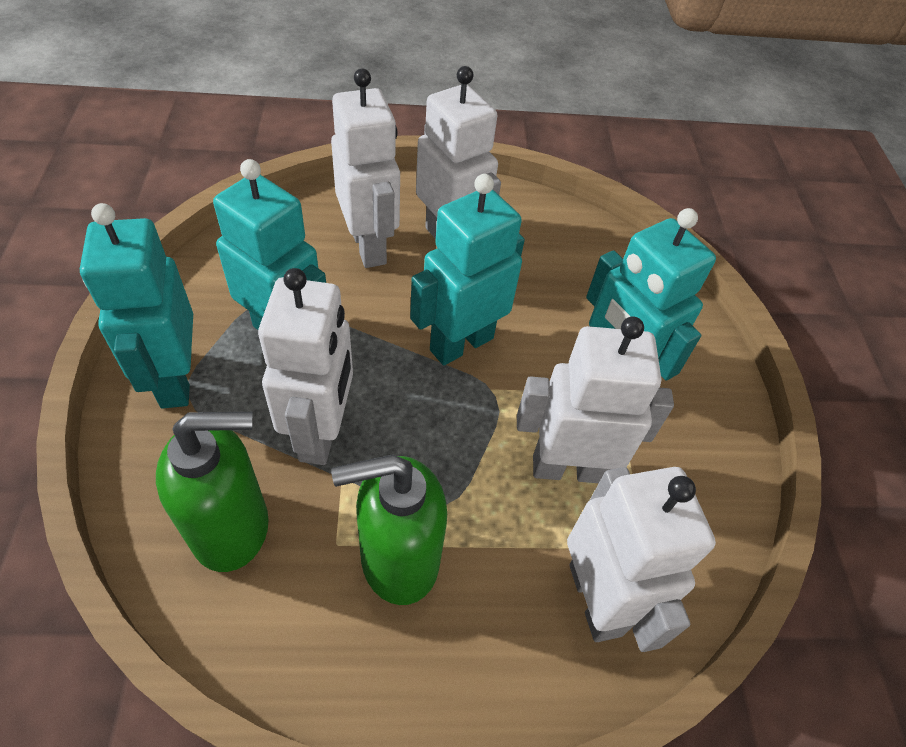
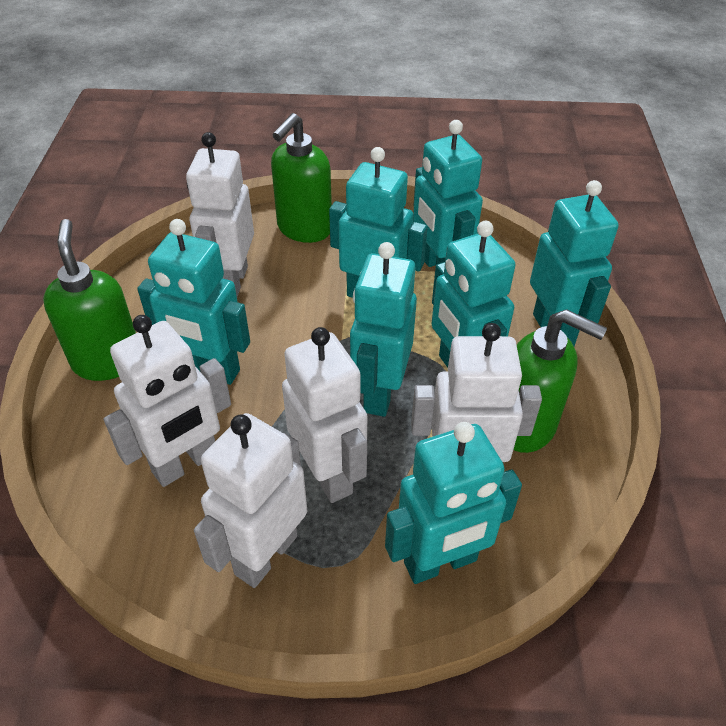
green soap dispenser: [156,412,269,572] [331,454,447,605] = 2 -> [43,219,136,381] [271,113,332,243] [513,309,607,453] = 3
turquoise robot: [80,203,193,409] [213,159,326,330] [410,174,525,365] [586,208,716,380] = 4 -> [137,219,250,385] [329,147,428,298] [350,242,417,417] [385,422,522,584] [413,120,483,268] [431,221,515,368] [530,180,619,346] = 7

